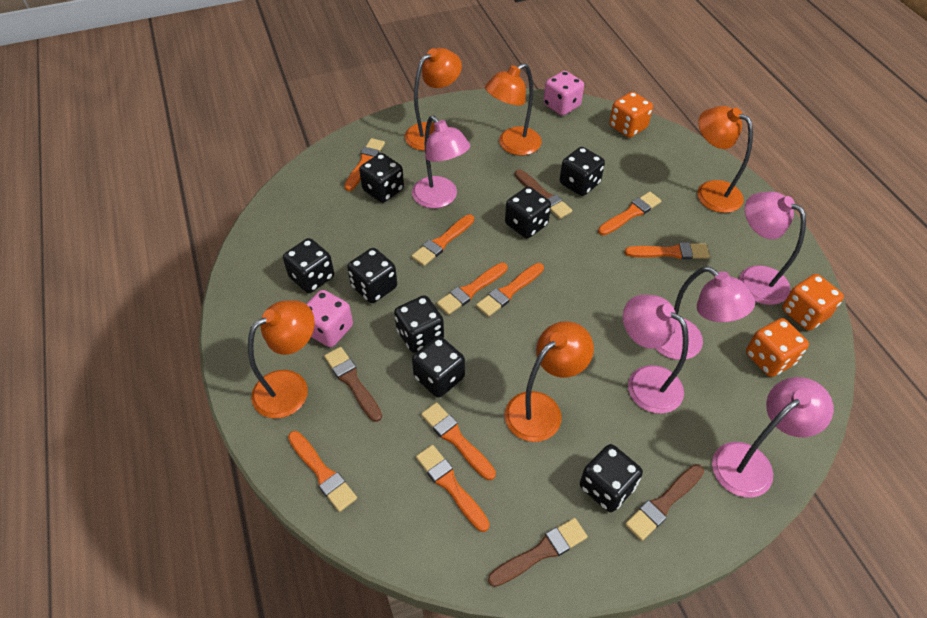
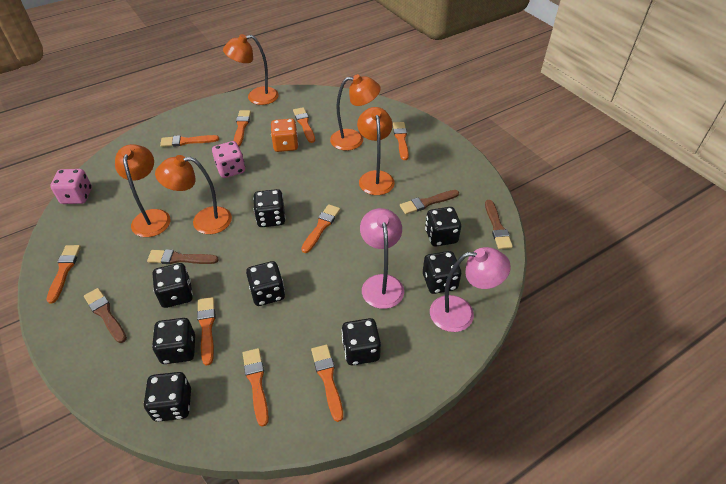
orange dice: [609,92,653,138] [746,318,809,377] [782,274,844,331] = 3 -> [271,119,298,152] = 1
pink lamp: [412,115,470,208] [623,295,689,414] [655,266,755,360] [712,377,834,498] [739,192,806,305] = 5 -> [360,208,404,309] [430,247,511,332] = 2

